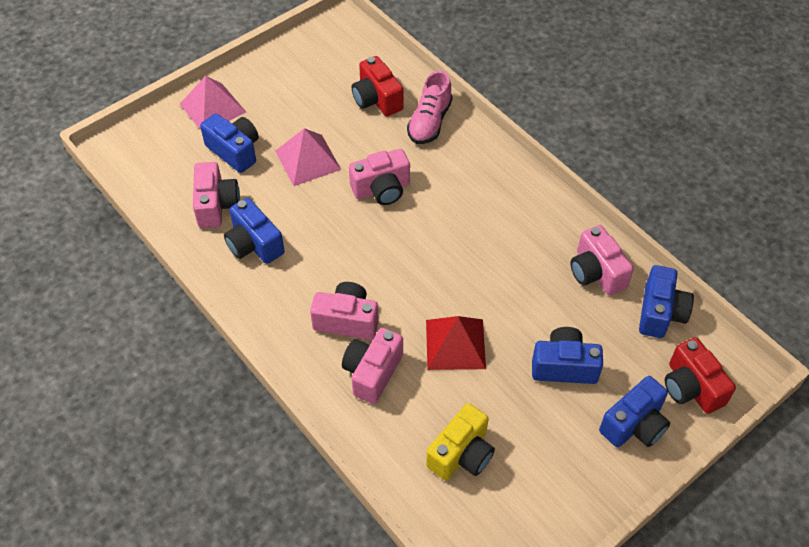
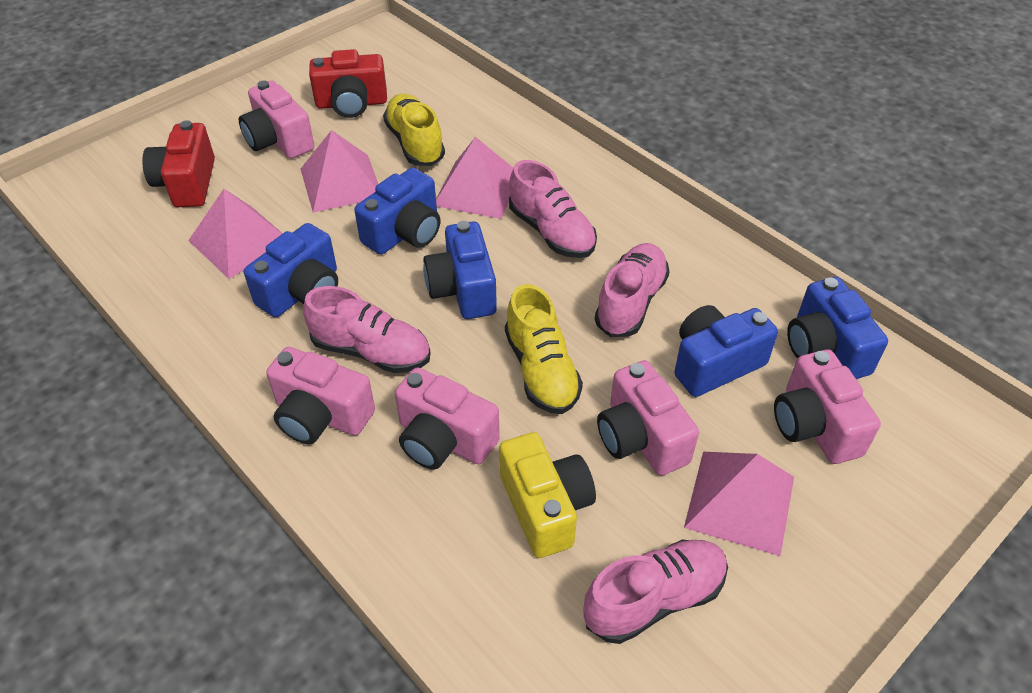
pink pyramid: [180,76,246,130] [275,128,341,186] = 2 -> [188,189,283,279] [301,130,378,213] [436,137,513,219] [684,452,794,556] = 4
pink shoe: [407,71,453,144] = 1 -> [303,286,430,373] [509,160,597,258] [584,540,728,644] [595,243,670,337] = 4
red pyramid: [426,316,486,370] = 1 -> none = 0
yellow shoe: none = 0 -> [383,94,445,166] [505,284,583,414] = 2

